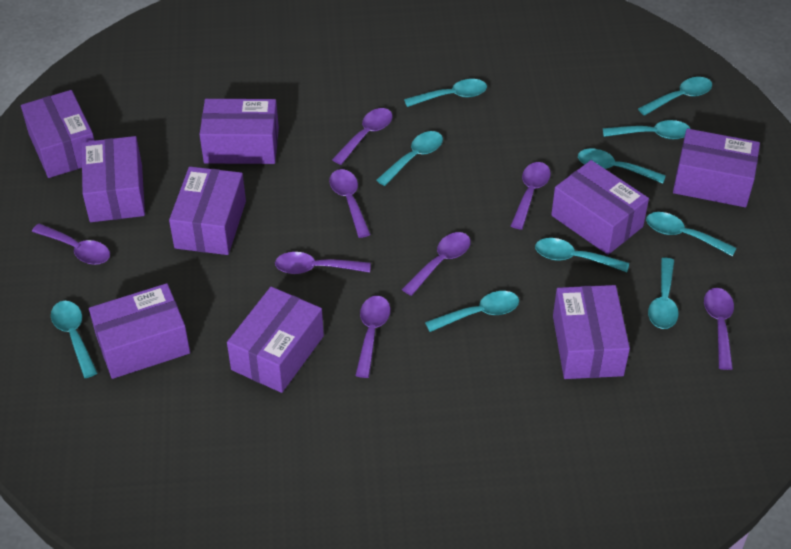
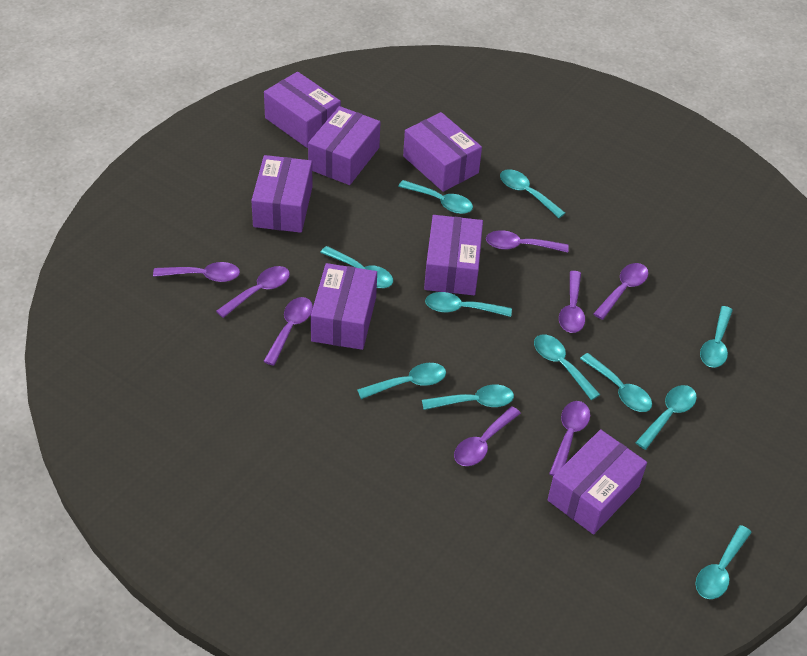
purple box: [21,90,95,178] [82,136,145,222] [89,283,190,379] [169,167,246,255] [199,99,279,164] [227,287,324,393] [551,160,649,255] [553,285,630,379] [673,129,760,207] = 9 -> [251,155,312,233] [264,72,341,148] [308,106,381,185] [311,263,377,350] [403,112,482,192] [424,215,483,295] [548,429,647,534] = 7
turquoise spoon: [51,301,97,378] [377,131,443,186] [404,79,487,107] [425,291,519,332] [535,238,629,272] [578,149,666,184] [603,120,690,139] [638,77,712,116] [646,212,737,256] [648,258,679,329] = 10 -> [320,246,393,288] [357,363,446,399] [398,180,473,214] [422,385,514,410] [425,292,512,317] [500,169,565,218] [534,335,600,400] [580,353,652,412] [635,385,697,450] [696,525,752,599] [700,306,733,368] = 11

